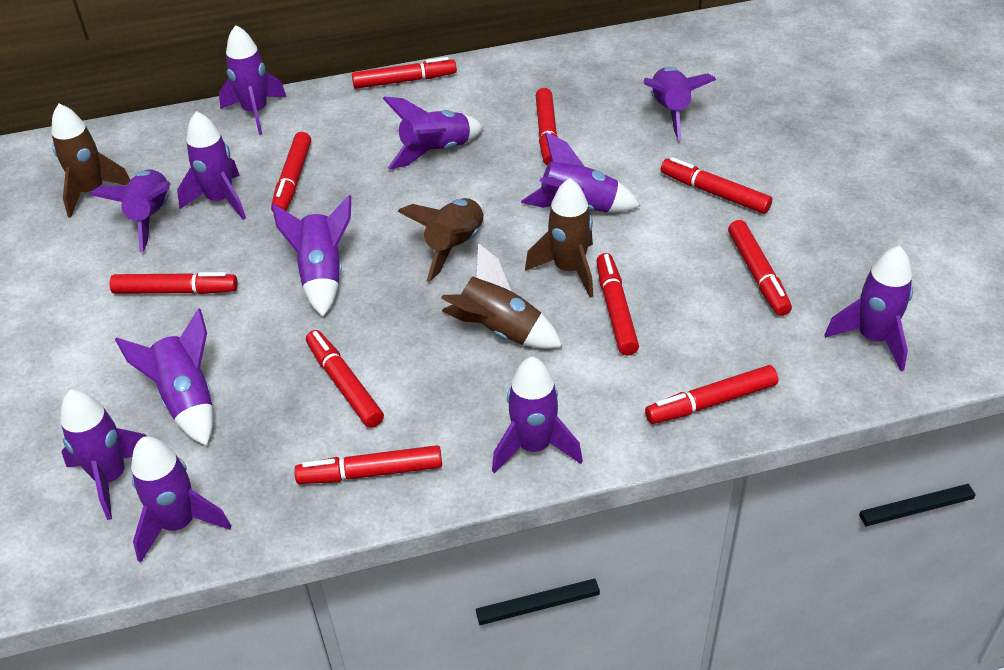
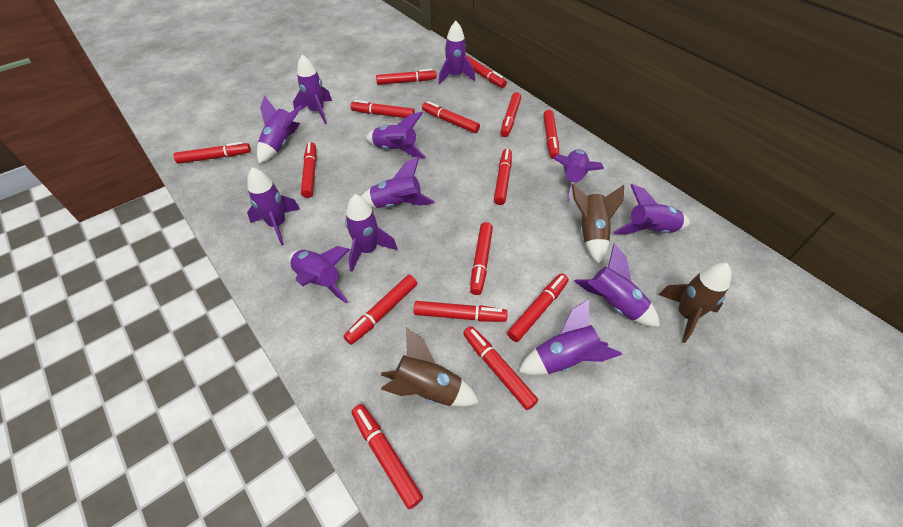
brown rocket: [51,104,130,218] [397,198,484,282] [441,243,562,349] [525,178,593,298] = 4 -> [381,328,479,407] [571,183,624,264] [658,263,732,343] = 3
red marker: [110,272,238,294] [271,132,311,212] [294,445,442,484] [306,330,384,428] [352,57,457,89] [536,88,558,165] [596,253,639,355] [645,365,778,424] [661,157,772,214] [728,220,792,316] = 10 -> [173,142,251,164] [301,142,317,198] [343,275,417,345] [351,100,415,118] [351,404,423,509] [376,69,436,85] [414,301,508,322] [422,101,480,133] [463,326,538,410] [466,56,507,88] [470,222,493,295] [494,149,512,205] [500,92,521,137] [507,273,569,342] [543,110,559,159] = 15

